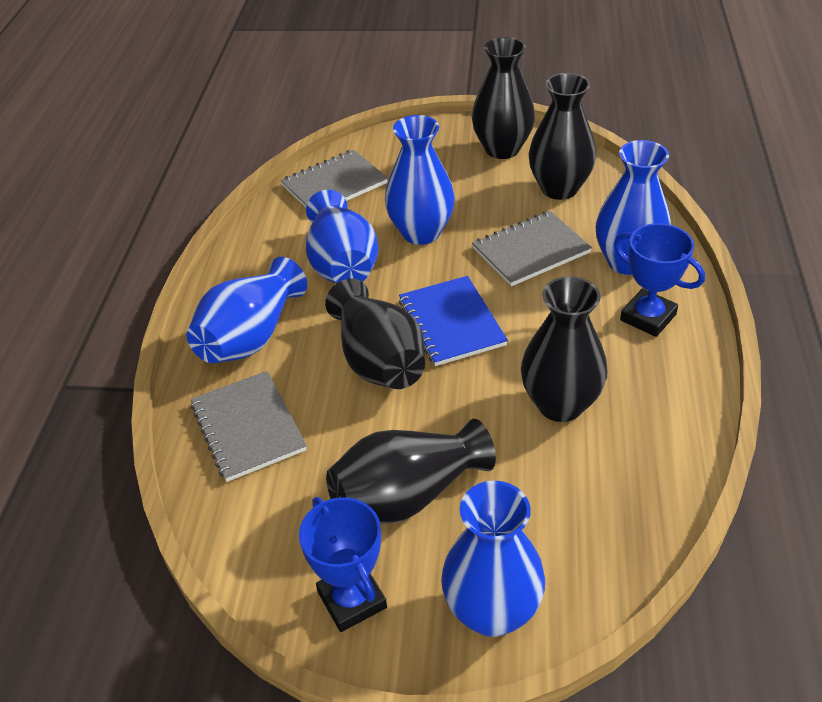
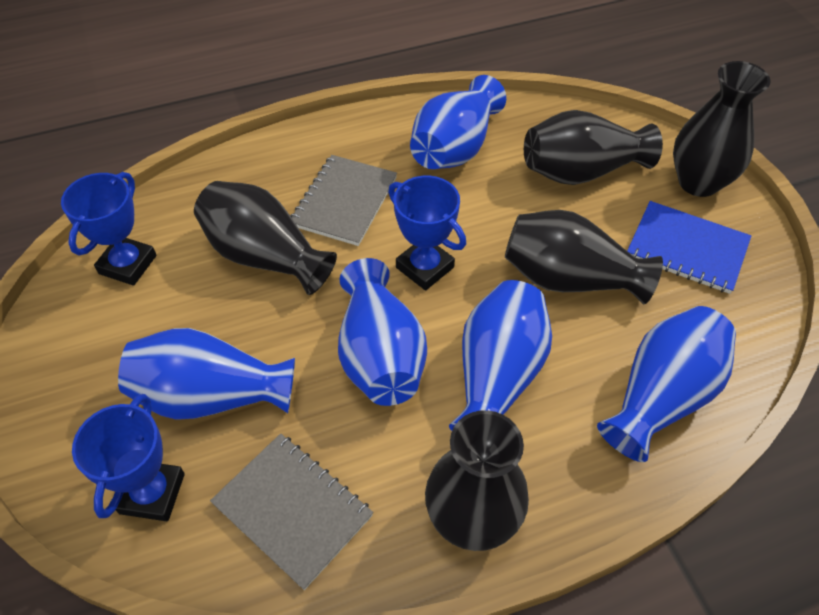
blue trophy: [299,497,387,632] [614,223,705,337] = 2 -> [61,172,157,285] [72,394,185,521] [388,176,466,290] = 3
grey notebook: [191,371,307,482] [280,150,388,208] [472,211,592,286] = 3 -> [210,433,373,590] [290,155,397,246] = 2

